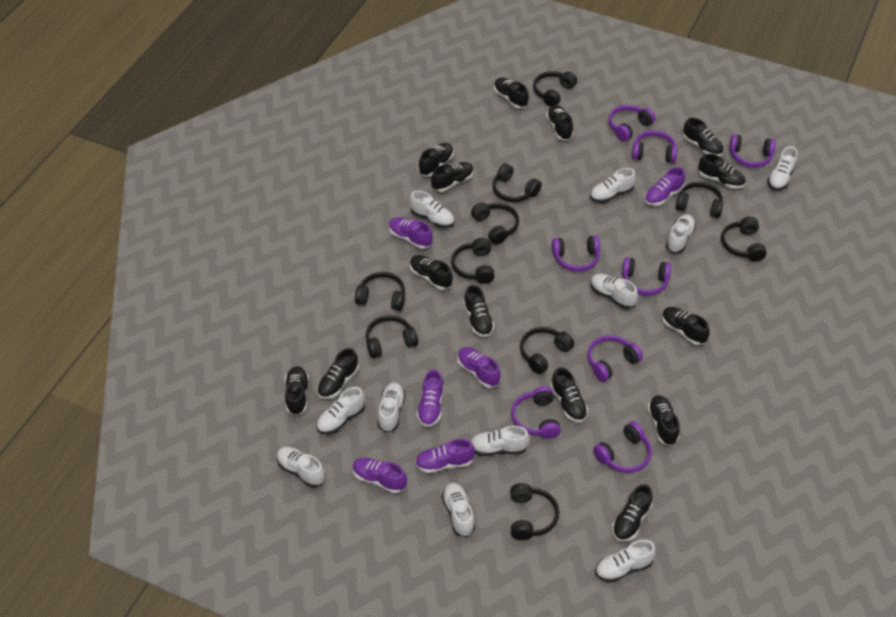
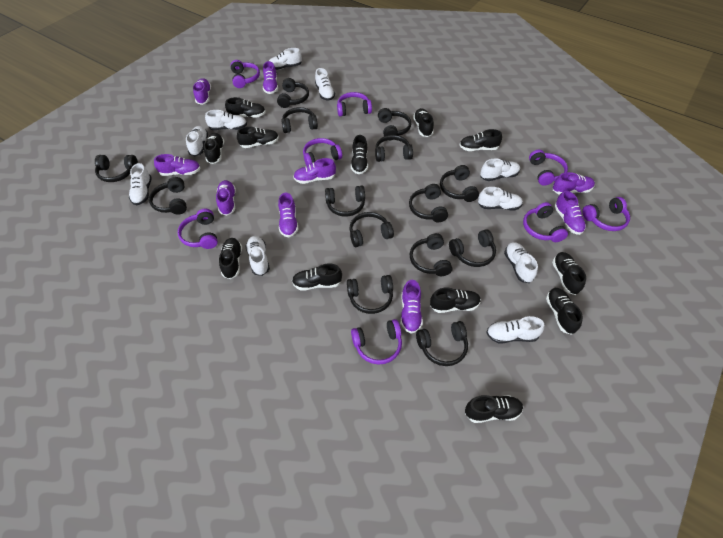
black headphones: [355,272,405,311] [366,315,418,358] [451,238,494,284] [471,202,519,245] [492,163,542,202] [510,483,559,540] [520,327,574,374] [533,71,577,107] [676,182,724,218] [721,217,767,262] = 10 -> [95,155,138,182] [149,177,187,215] [277,78,309,108] [281,107,318,133] [325,186,365,217] [347,275,393,314] [349,212,394,247] [375,135,413,162] [378,108,411,136] [409,184,448,222] [410,233,452,276] [416,321,468,366] [440,165,479,202] [449,229,496,267] = 14
black shoe: [285,366,309,416] [317,348,359,399] [410,255,453,290] [419,143,454,177] [431,162,474,192] [463,285,495,337] [494,77,529,109] [546,105,573,141] [551,367,588,422] [612,484,653,542] [647,395,680,446] [662,307,710,345] [683,118,723,156] [698,154,746,189] = 14 -> [204,133,224,164] [219,238,242,279] [225,97,266,118] [237,126,279,148] [292,263,342,291] [351,135,368,174] [413,108,434,137] [430,287,481,313] [460,129,502,151] [465,395,523,423] [546,288,583,335] [552,252,586,295] = 12
purple shoe: [352,458,407,494] [389,217,433,249] [415,439,475,473] [417,369,444,427] [457,347,501,388] [644,167,685,206] = 6 -> [154,154,201,176] [193,78,211,105] [216,180,236,215] [263,61,278,94] [278,193,298,237] [293,158,336,184] [401,280,423,334] [553,172,595,195] [554,191,586,235] = 9
white shoe: [277,447,325,487] [316,387,365,434] [377,382,406,432] [410,191,455,228] [442,483,475,537] [470,426,530,456] [590,168,636,203] [591,274,638,309] [595,540,656,583] [666,214,696,253] [767,146,798,190] = 11 -> [129,163,152,205] [186,126,208,156] [205,110,247,130] [245,236,270,276] [269,48,302,70] [315,68,335,101] [478,187,523,211] [480,159,520,181] [486,316,544,343] [504,242,538,283] = 10

